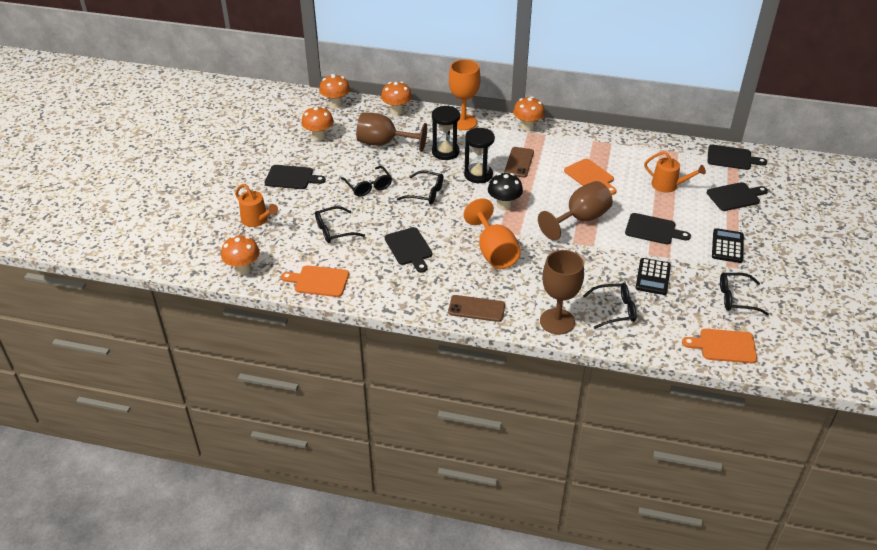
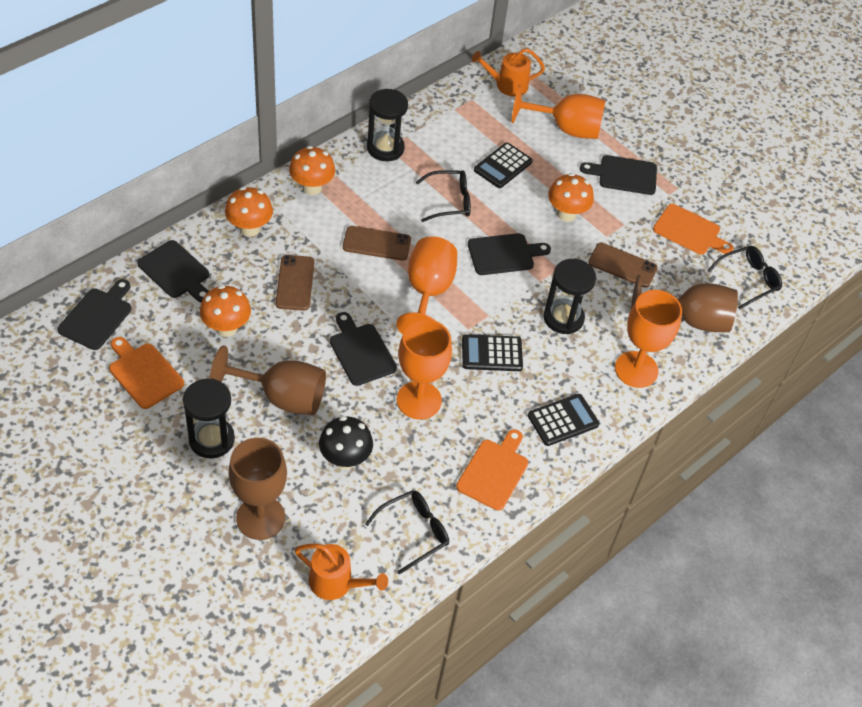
black calculator: [635,258,671,295] [712,228,744,263] = 2 -> [462,334,523,371] [474,143,533,188] [528,394,599,446] = 3
black glasses: [315,206,365,243] [341,166,392,197] [397,171,443,204] [583,283,637,329] [720,272,769,315] = 5 -> [365,490,449,575] [416,170,471,222] [708,246,782,309] = 3
black hourglass: [432,106,460,160] [464,128,495,183] = 2 -> [183,379,235,459] [367,89,408,161] [543,259,596,334] = 3
brown phone: [448,295,505,322] [504,147,534,178] = 2 -> [275,255,315,311] [343,226,411,261] [588,243,658,288] = 3
orange goblet: [449,59,480,130] [463,198,521,269] = 2 -> [396,236,457,334] [397,319,452,420] [512,85,606,139] [615,290,682,388] = 4
orange mushroom: [221,235,260,275] [301,106,334,141] [319,74,350,108] [381,81,412,115] [513,96,545,131] = 5 -> [200,285,251,337] [225,187,273,237] [289,146,335,195] [548,173,594,222] = 4

